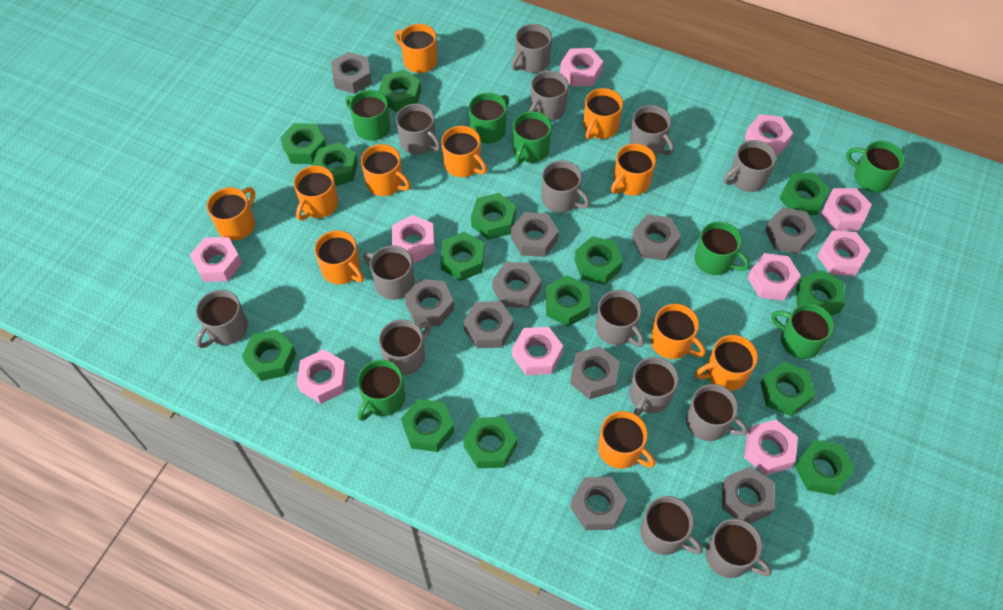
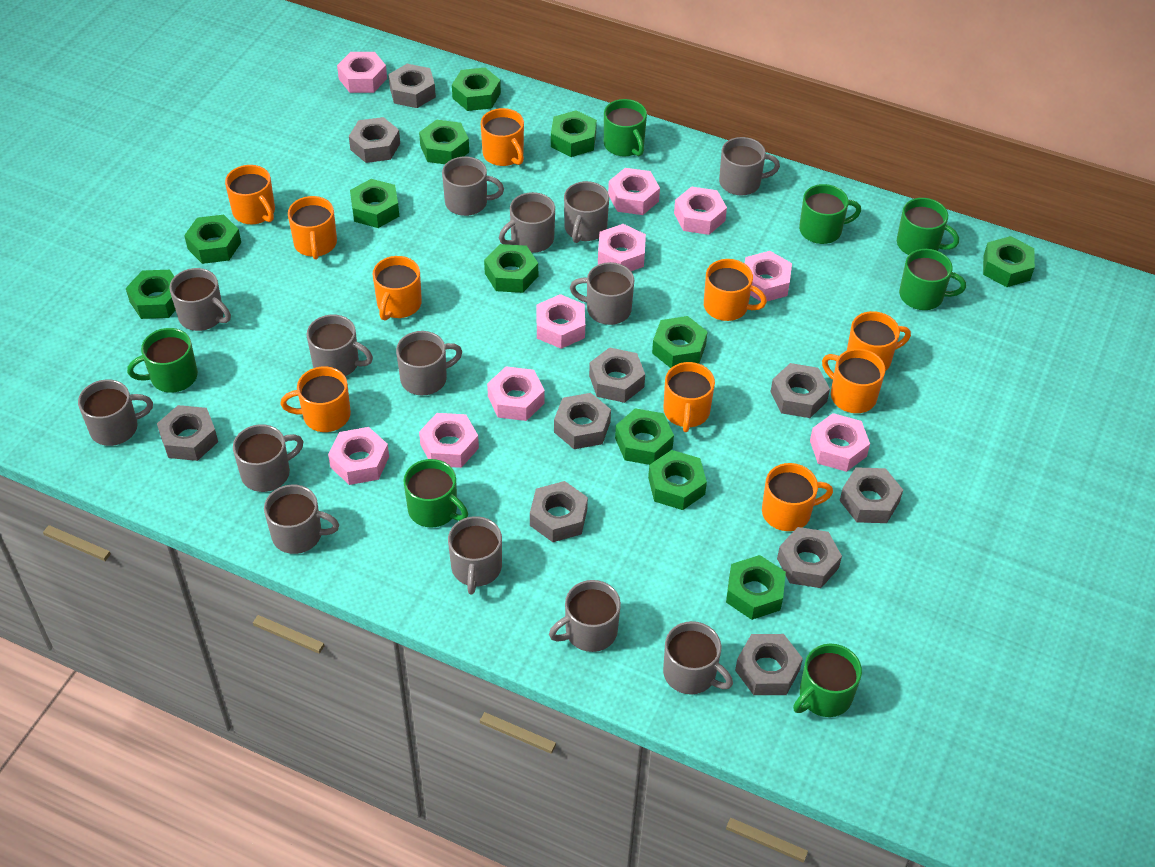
green nut: [242,329,296,381] [280,123,326,164] [313,142,358,186] [379,70,421,112] [401,399,454,452] [440,232,484,281] [463,417,517,468] [471,193,516,240] [546,275,590,326] [574,236,623,285] [761,362,815,416] [780,173,830,215] [795,440,855,495] [797,270,845,316] = 14 -> [126,270,176,319] [184,215,241,264] [350,179,399,228] [419,120,469,164] [452,68,501,111] [484,244,538,293] [551,110,597,157] [615,408,674,465] [648,450,707,510] [652,316,708,368] [726,555,786,620] [983,236,1035,287] = 12
orange mug: [207,187,255,240] [294,165,338,220] [314,230,364,284] [361,144,410,196] [395,24,438,73] [442,126,487,177] [583,88,623,140] [598,411,655,469] [611,143,656,195] [651,304,705,359] [695,335,758,391] = 11 -> [225,165,275,224] [280,367,351,432] [288,196,337,260] [373,256,422,321] [481,108,524,166] [664,362,715,432] [704,259,767,321] [762,463,833,531] [822,349,885,413] [847,311,911,371] = 10

